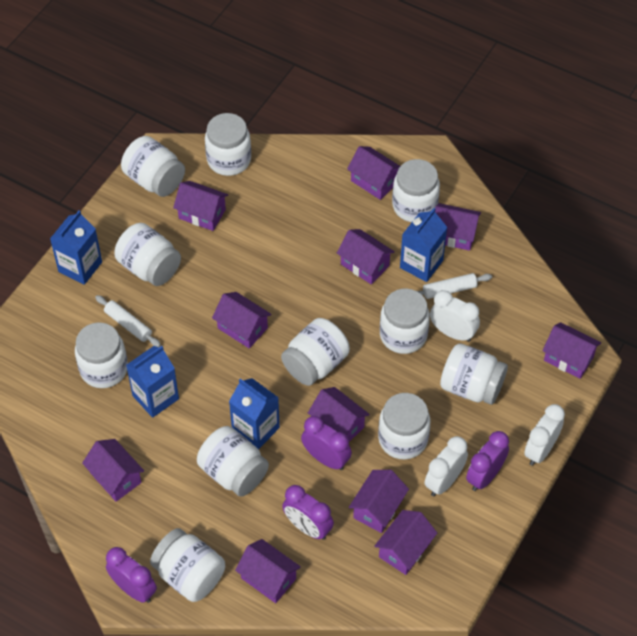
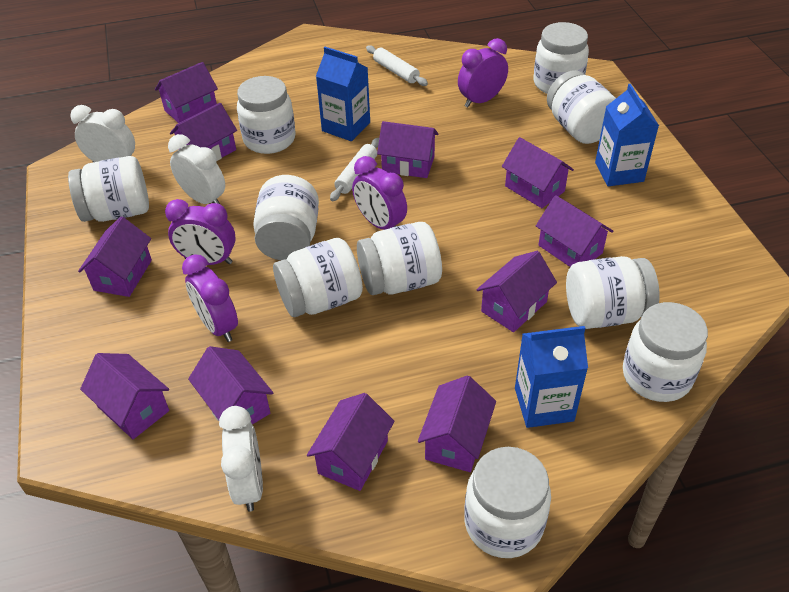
blue carton: [50,210,102,285] [126,346,179,418] [229,378,280,450] [400,208,447,282] = 4 -> [316,47,370,141] [515,326,588,428] [595,84,659,186] = 3
white jar: [75,323,128,388] [114,223,181,286] [121,136,185,197] [150,528,225,602] [197,426,269,497] [205,113,251,176] [281,318,350,386] [378,393,431,460] [380,289,430,354] [392,159,440,222] [440,343,508,405] = 11 -> [68,156,149,222] [237,76,295,154] [253,175,319,260] [273,238,363,317] [357,222,442,295] [464,447,551,558] [534,22,589,94] [547,70,616,144] [566,256,659,329] [623,302,708,402] = 10

